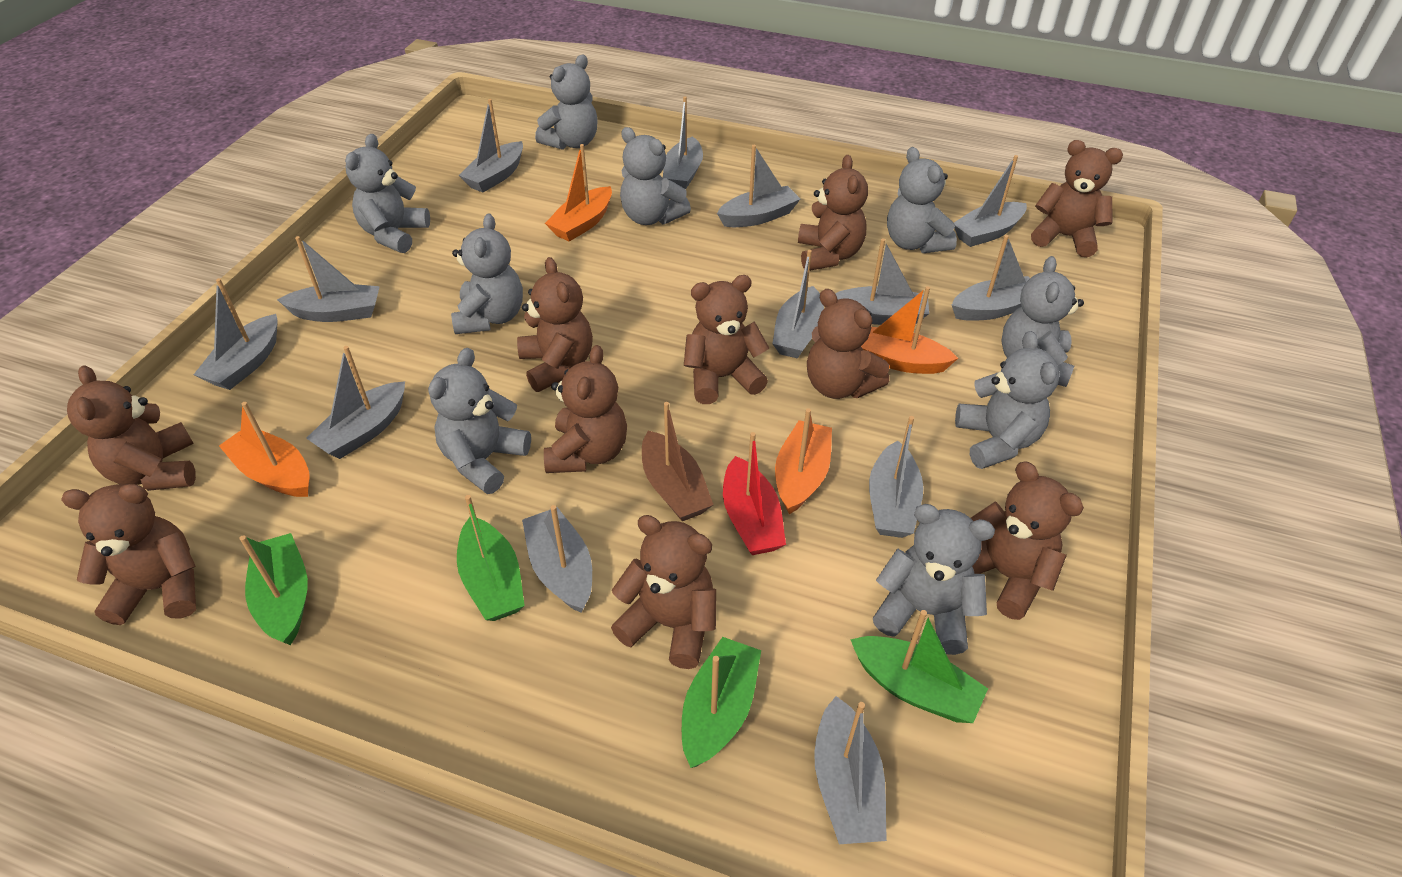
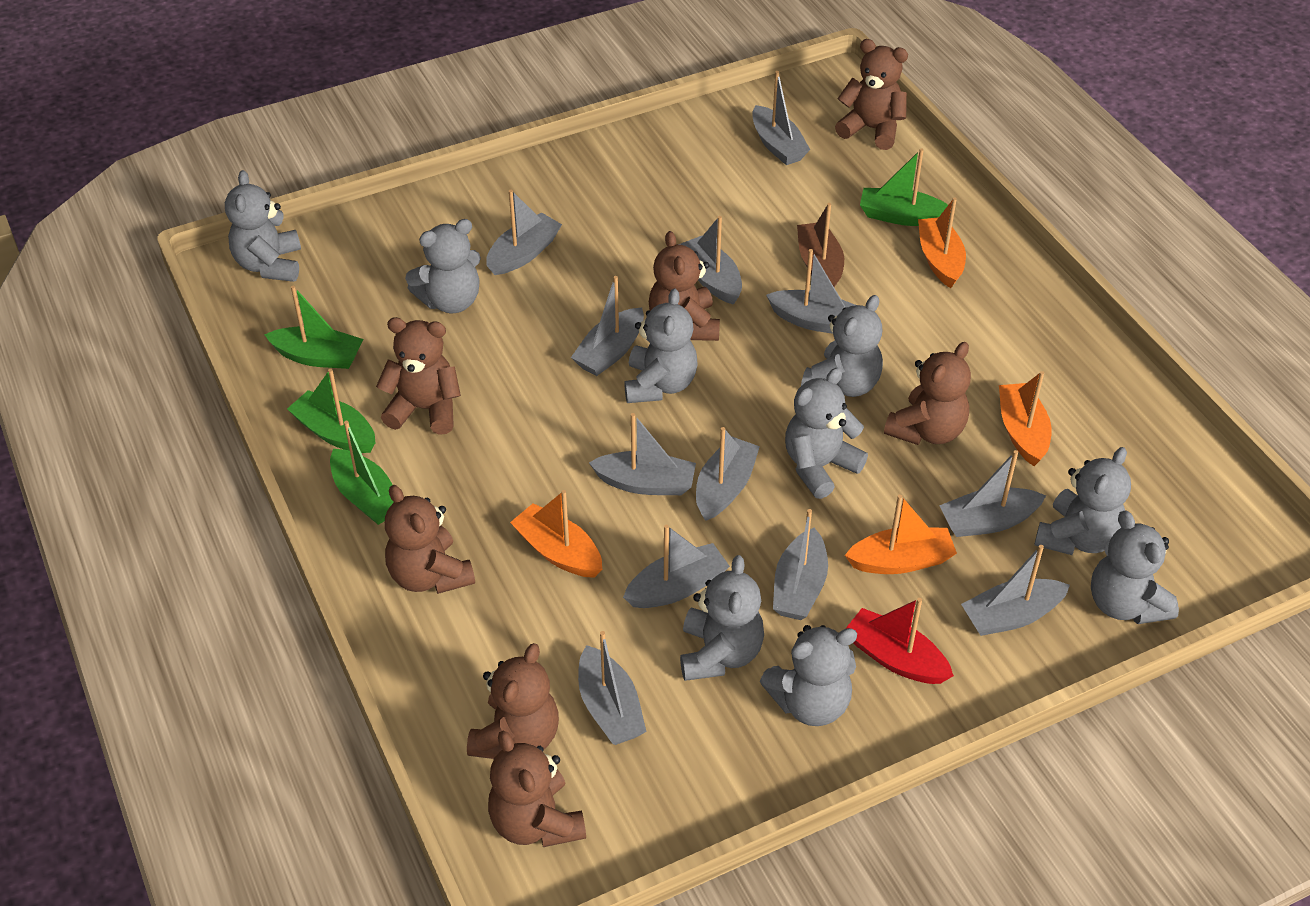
brown teddy bear: [61,484,196,625] [67,365,196,491] [517,257,593,392] [544,345,627,473] [611,515,716,669] [684,275,769,404] [798,155,868,271] [807,289,889,399] [971,461,1084,620] [1031,140,1123,257] = 10 -> [376,317,461,435] [385,485,475,594] [467,643,559,759] [488,731,586,847] [649,231,720,341] [835,39,908,150] [884,342,971,445] = 7
grey boat: [193,278,278,390] [277,236,380,322] [306,346,405,459] [459,99,523,192] [522,505,592,613] [663,96,703,190] [717,145,800,227] [773,250,824,359] [814,696,887,844] [835,238,929,325] [869,416,924,538] [952,235,1030,321] [954,155,1027,247] = 13 -> [486,190,562,275] [571,276,644,376] [578,631,647,745] [589,413,696,495] [623,525,730,608] [680,216,742,305] [696,427,760,521] [752,71,810,165] [766,249,855,334] [773,509,828,620] [939,450,1046,537] [961,545,1070,636] = 12

